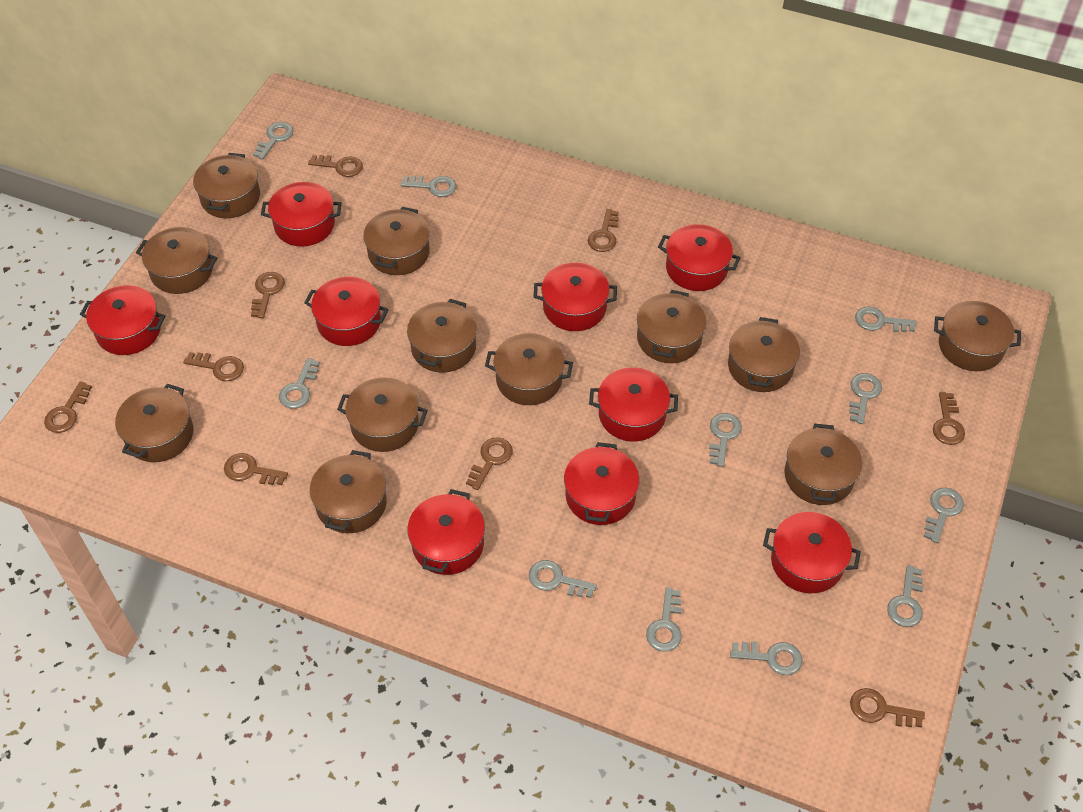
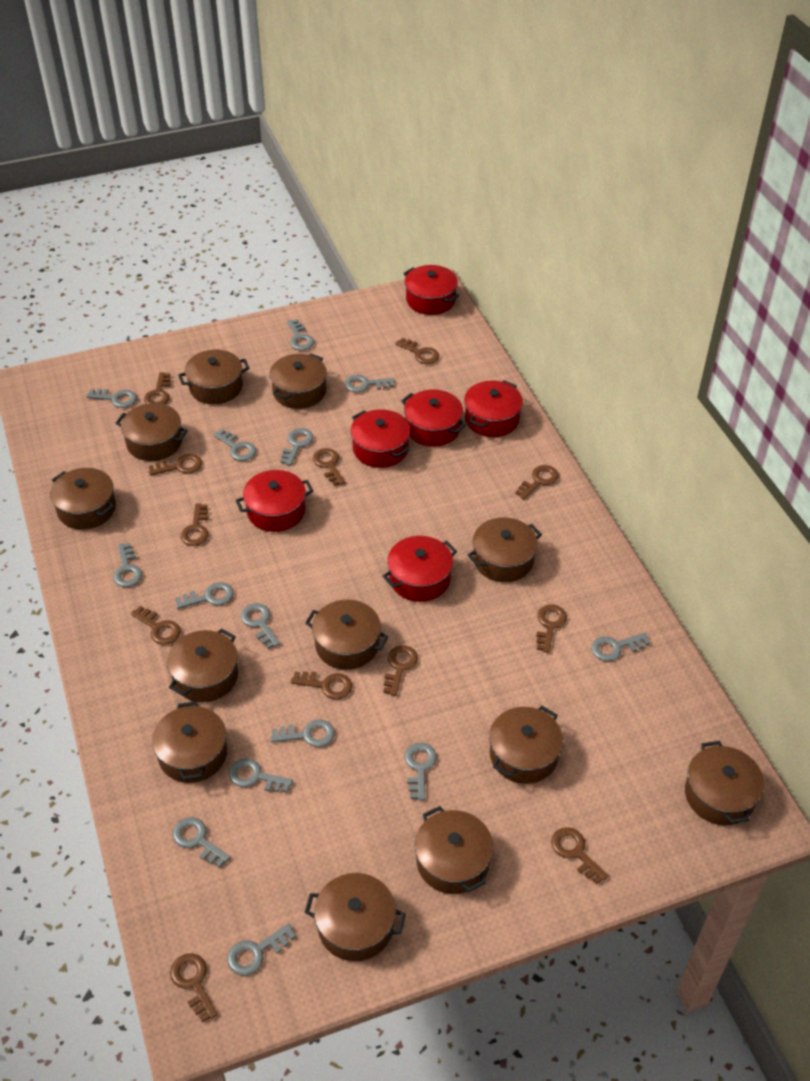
brown key: [44,381,92,433] [183,352,244,381] [224,453,288,485] [251,272,285,318] [308,155,363,177] [466,437,513,490] [588,209,619,252] [850,688,925,727] [933,392,965,445] = 9 -> [131,606,181,645] [144,372,171,404] [149,454,202,476] [170,953,218,1022] [180,503,209,546] [291,671,352,699] [312,448,345,486] [383,645,418,696] [396,338,439,364] [515,465,559,499] [536,605,567,653] [551,827,609,884] = 12
grey key: [253,122,293,160] [279,358,320,409] [401,176,456,197] [529,560,597,598] [646,587,682,652] [709,413,742,467] [730,641,803,675] [849,373,882,424] [855,307,917,332] [887,565,923,627] [924,488,964,543] = 11 -> [86,389,137,408] [113,543,142,587] [172,817,231,868] [175,582,234,609] [213,429,256,461] [227,923,296,975] [229,758,293,793] [241,603,280,649] [270,719,335,747] [280,428,314,466] [287,319,314,351] [344,375,395,392] [405,743,437,800] [591,633,650,661] = 14
red pot: [80,285,165,355] [261,182,342,247] [304,277,389,346] [407,489,485,575] [533,263,617,331] [564,442,639,525] [589,368,678,441] [658,224,741,291] [763,512,861,593] = 9 -> [236,470,313,532] [350,409,410,468] [383,536,457,602] [401,390,466,447] [403,265,459,315] [464,380,523,437] = 6

